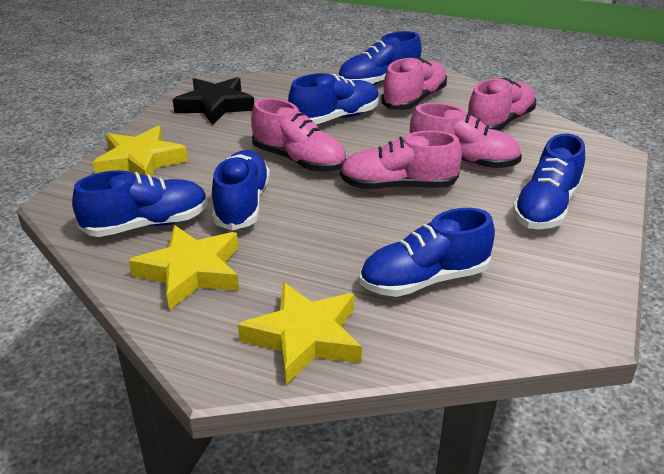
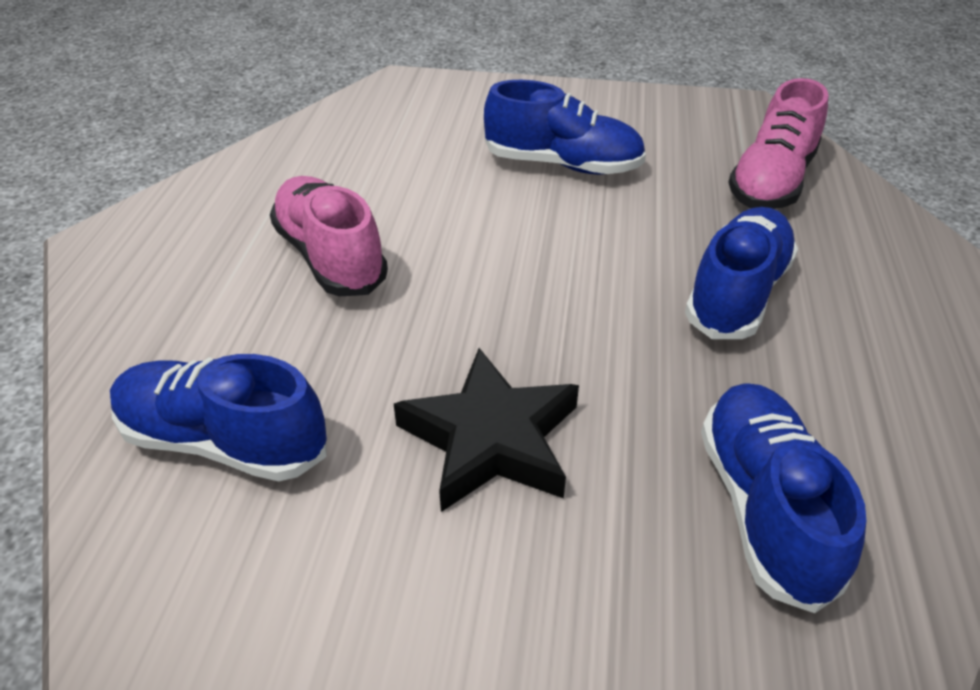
blue shoe: [72,170,208,237] [212,150,270,230] [288,73,380,124] [338,31,422,85] [360,208,495,297] [513,133,585,229] = 6 -> [110,354,327,481] [484,80,646,175] [685,207,798,339] [701,384,866,613] = 4
pink shoe: [251,98,346,172] [340,131,462,190] [381,57,447,110] [410,103,522,169] [468,78,536,131] = 5 -> [270,176,388,296] [728,78,828,209] = 2
yellow star: [93,126,188,177] [128,225,239,310] [238,282,362,385] = 3 -> none = 0

